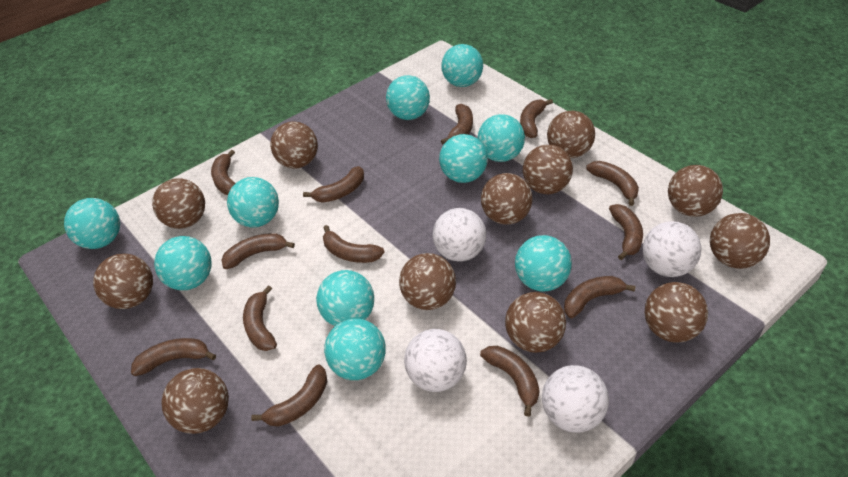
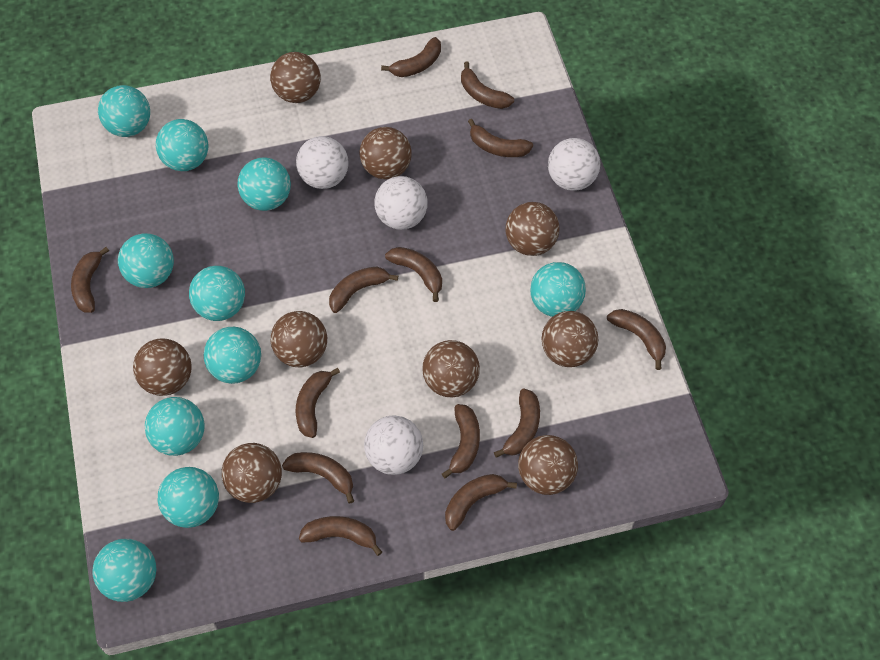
brown ball: [93,254,153,309] [152,178,205,229] [162,368,229,434] [270,122,318,168] [399,253,456,310] [481,173,532,225] [505,292,566,353] [523,145,573,194] [547,111,595,158] [645,282,708,343] [668,165,723,217] [710,213,770,269] = 12 -> [133,339,192,396] [222,443,282,503] [270,52,321,103] [271,311,327,367] [360,127,412,179] [422,340,480,397] [506,202,560,256] [518,435,578,495] [542,311,598,367] = 9

